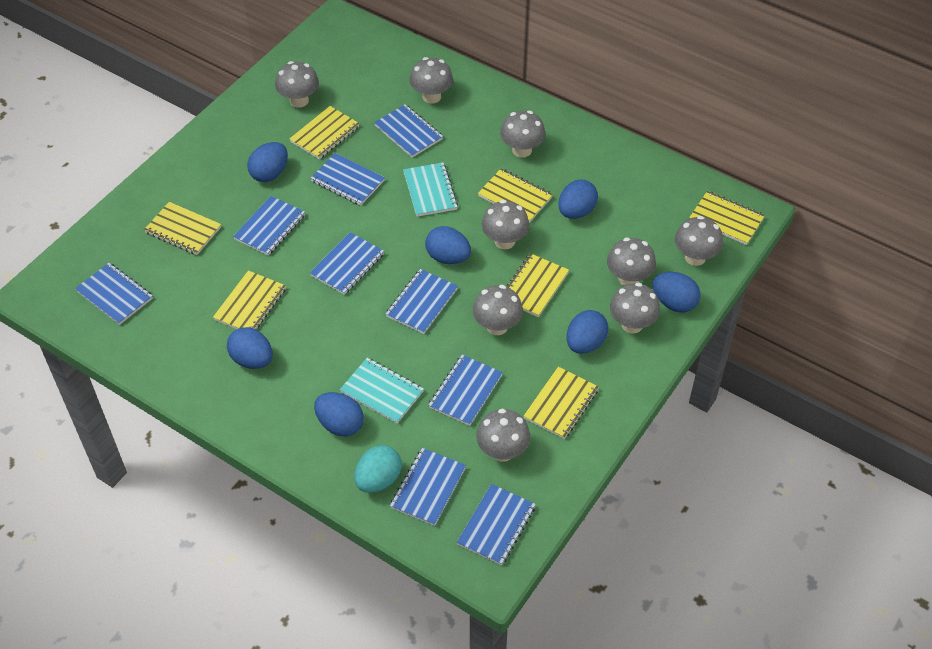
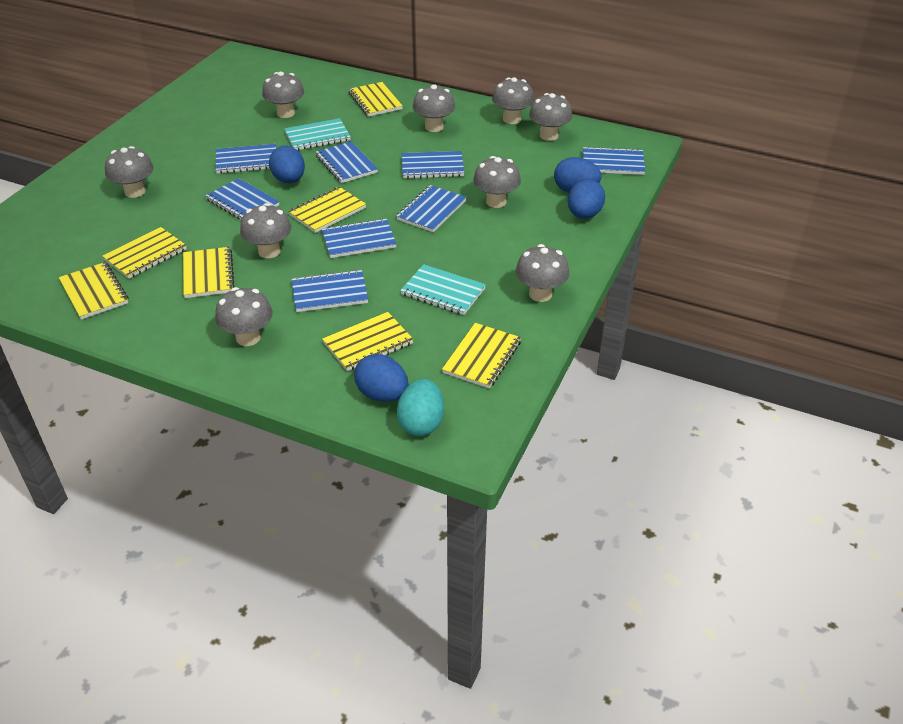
blue egg: [227,327,273,369] [247,142,288,182] [314,392,364,437] [425,226,471,264] [558,180,598,219] [567,310,608,354] [653,272,701,312] = 7 -> [269,146,305,183] [354,354,409,402] [554,157,601,192] [568,179,605,219] = 4
blue notebook: [75,263,153,325] [233,196,305,256] [310,232,384,295] [311,153,385,206] [374,104,443,158] [386,269,458,334] [390,448,466,526] [429,355,503,426] [457,484,536,565] = 9 -> [205,178,280,220] [216,144,276,174] [291,270,368,312] [316,141,378,183] [322,218,397,258] [396,185,467,232] [402,151,464,179] [583,146,645,175] = 8

